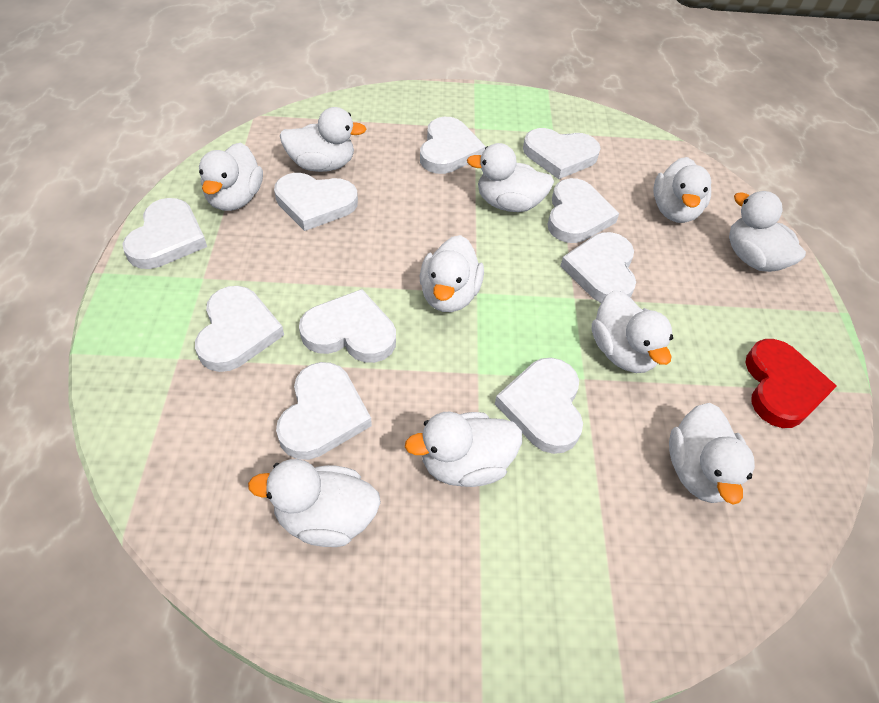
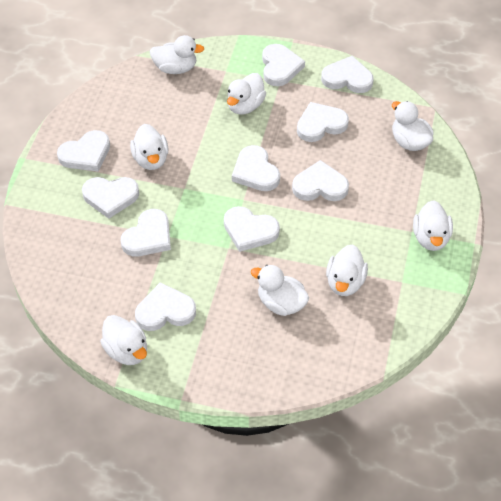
red heart: [746,339,837,428] = 1 -> none = 0
white duck: [199,143,263,211] [248,459,381,547] [280,107,366,172] [405,412,522,487] [420,235,484,312] [467,143,554,212] [592,290,673,373] [653,157,711,223] [669,403,755,504] [729,191,806,272] = 10 -> [100,315,147,365] [130,124,169,170] [150,35,204,74] [227,73,266,115] [251,265,309,316] [326,245,368,296] [392,101,434,151] [413,200,453,251] = 8

